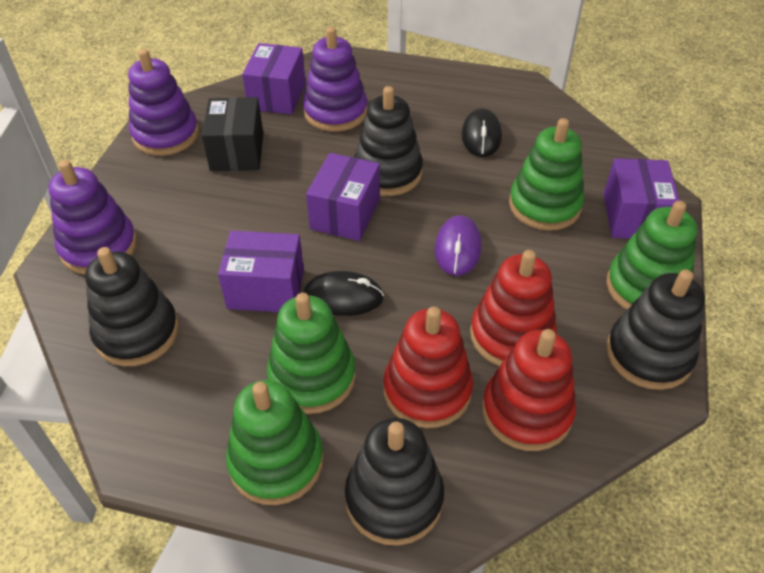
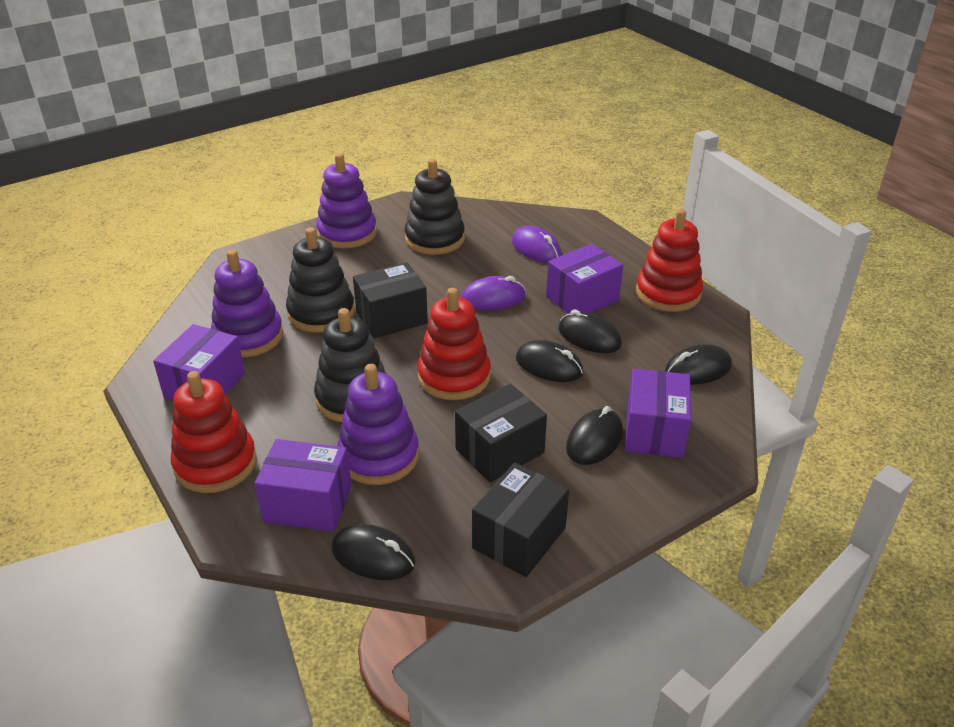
black box: [202,97,263,171] = 1 -> [353,262,428,339] [455,384,547,482] [472,463,569,577] = 3
black mouse: [304,271,384,316] [461,108,502,157] = 2 -> [331,524,415,580] [516,340,583,382] [558,310,622,353] [566,406,623,465] [665,344,732,385] = 5
black stacking toy: [85,247,179,366] [345,418,444,546] [354,86,423,196] [606,269,705,390] = 4 -> [286,227,355,333] [314,308,386,422] [405,159,465,255] = 3
green stacking toy: [226,380,324,505] [267,293,356,414] [509,118,584,231] [606,201,697,310] = 4 -> none = 0
purple mouse: [435,215,481,276] = 1 -> [461,276,526,310] [512,226,562,263] = 2

